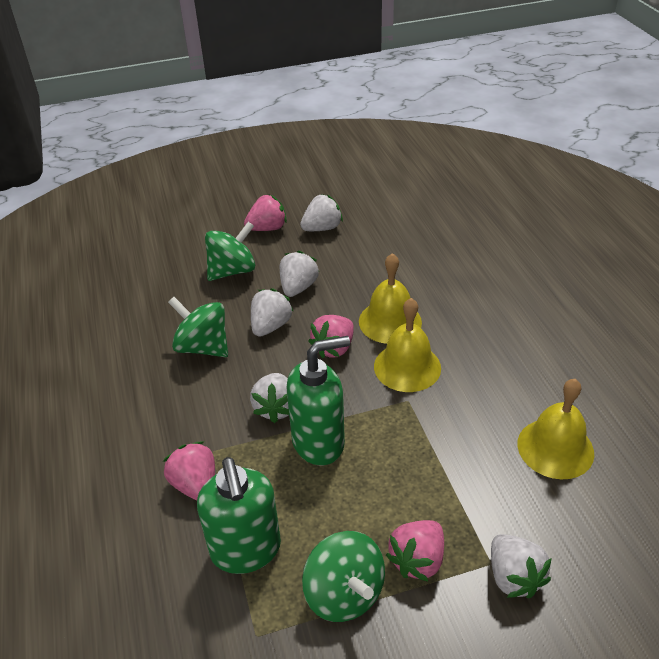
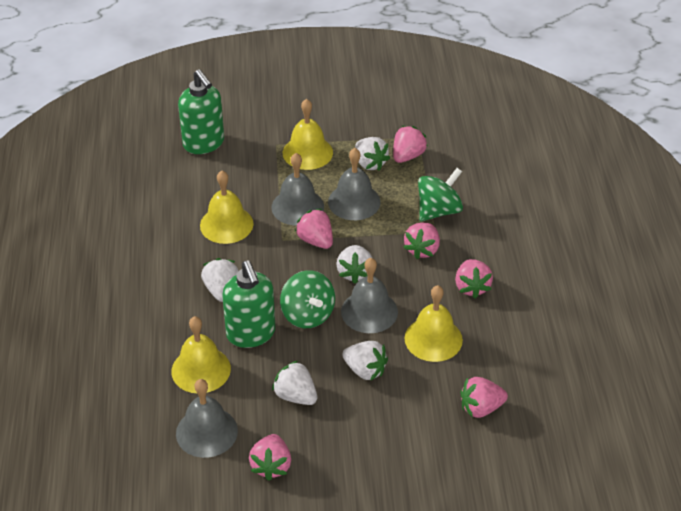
green spinning top: [168,297,228,357] [205,222,255,281] [302,531,385,622] = 3 -> [280,270,335,328] [418,168,463,221] = 2
grey bell: none = 0 -> [176,379,238,458] [271,153,324,226] [328,148,381,220] [341,258,398,333] = 4
pink strawberry: [163,441,215,501] [244,194,287,231] [308,315,354,358] [386,520,444,581] = 4 -> [249,434,291,481] [295,209,333,249] [393,126,428,163] [403,222,440,259] [455,259,493,298] [460,377,508,418] = 6
yellow bell: [359,253,422,344] [374,298,441,392] [518,379,594,479] = 3 -> [172,316,231,393] [200,171,253,244] [283,99,333,170] [405,285,463,362] = 4

